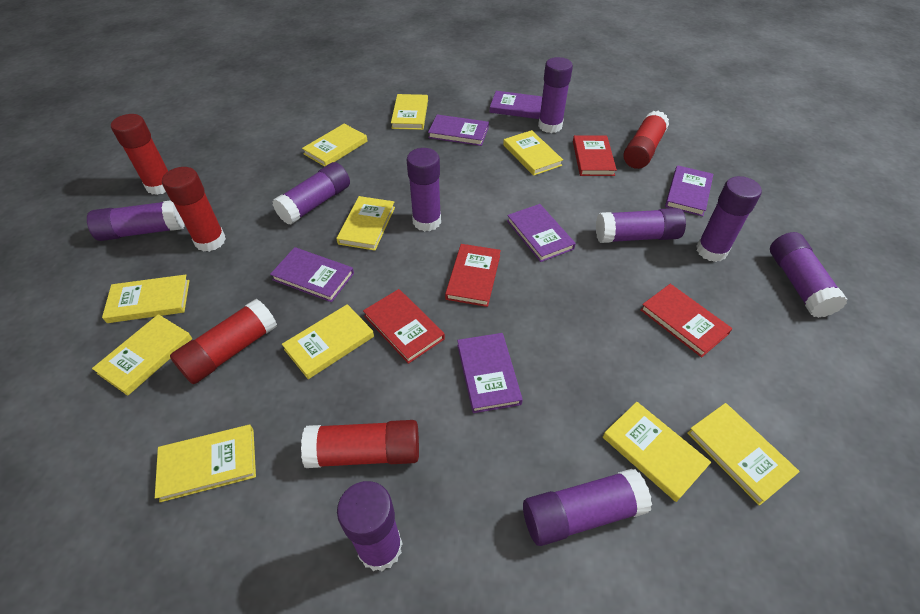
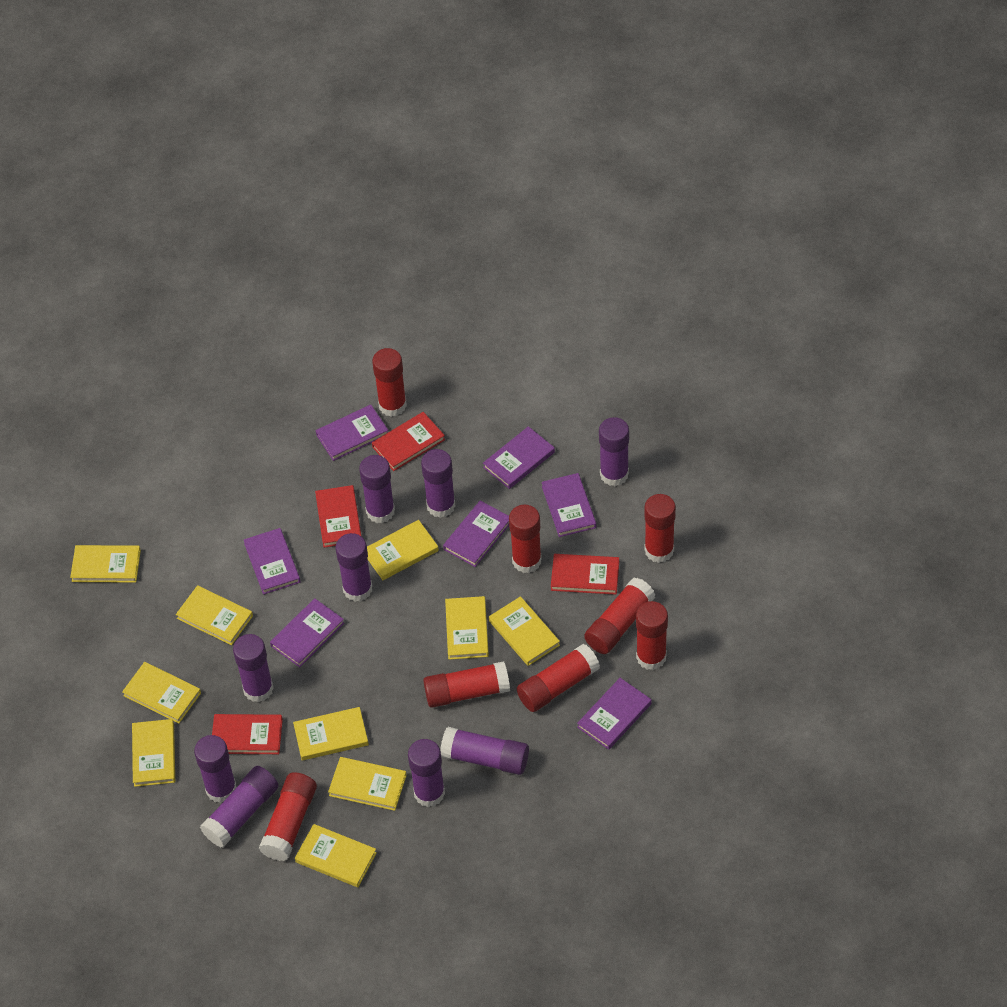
purple book: [270,247,354,302] [428,114,489,146] [457,333,523,413] [490,91,542,119] [507,204,576,262] [665,165,713,216] = 6 -> [244,528,301,595] [270,598,344,667] [316,405,388,461] [443,500,509,567] [483,426,555,489] [542,473,596,537] [577,678,652,750] = 7
red glue stick: [111,114,168,195] [162,167,226,252] [170,299,277,384] [301,420,419,468] [623,110,669,169] = 5 -> [259,772,317,861] [372,348,407,417] [423,661,510,708] [509,505,542,573] [517,644,600,712] [584,578,656,654] [636,601,668,670] [644,494,676,563] = 8

